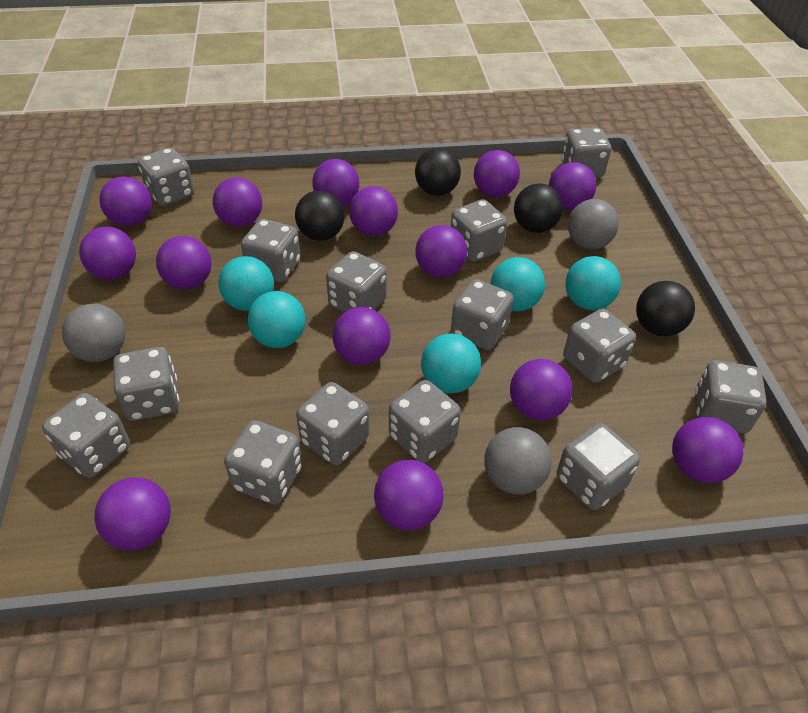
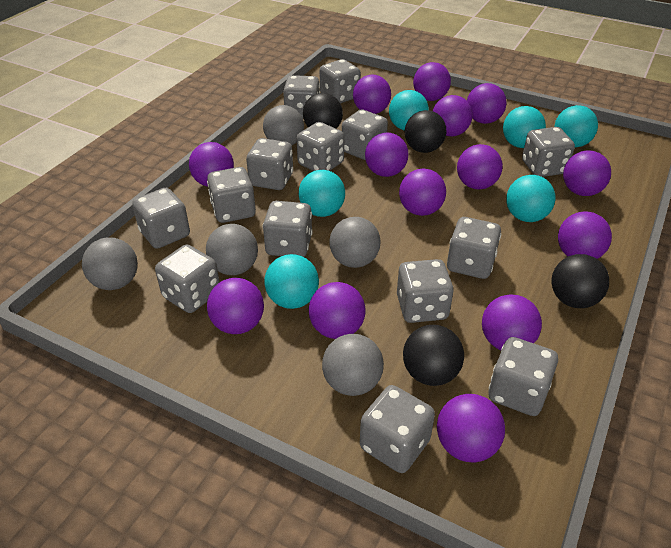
grey ball: [62,304,125,362] [484,427,552,495] [568,199,619,249] = 3 -> [82,237,138,290] [206,224,258,275] [263,105,304,145] [322,334,384,396] [329,217,381,268] = 5
turquoise ball: [218,256,274,311] [248,291,306,348] [421,333,481,393] [491,257,545,311] [565,256,621,310] = 5 -> [265,254,319,309] [299,170,345,217] [389,90,429,131] [503,106,546,148] [506,175,555,222] [555,105,598,148] = 6

